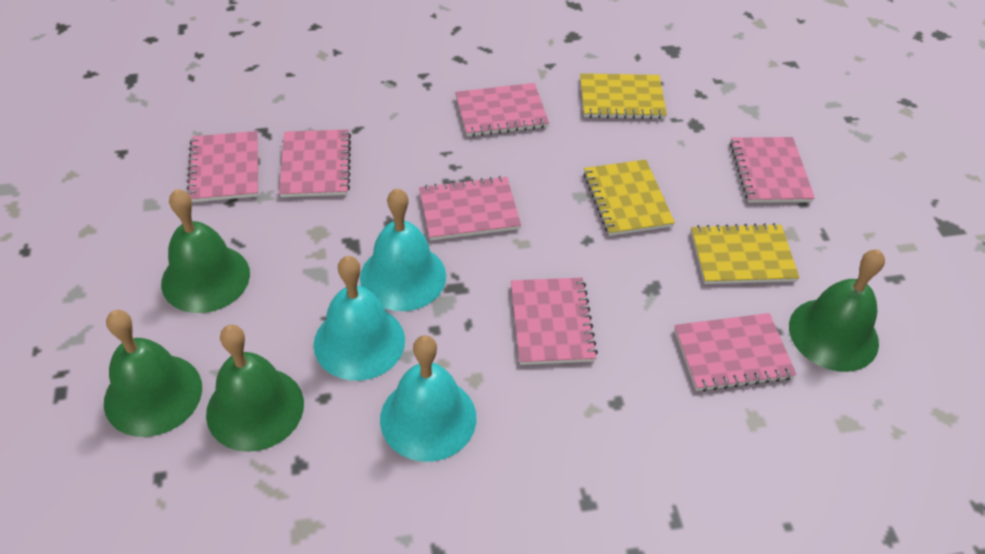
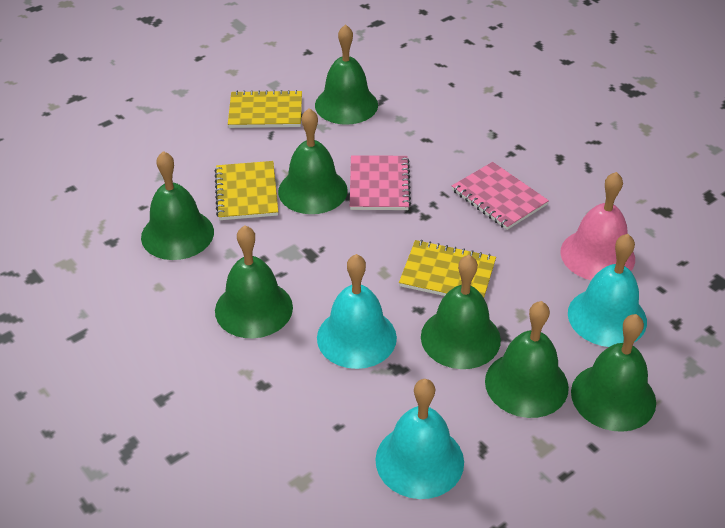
green bell: [104,310,202,437] [161,189,250,313] [206,325,304,452] [789,250,885,372] = 4 -> [141,151,214,260] [215,226,293,338] [278,108,348,214] [315,24,378,125] [421,255,501,369] [485,301,569,418] [571,314,656,432] = 7
pink bell: none = 0 -> [560,172,635,280] = 1
pink notebook: [187,131,258,202] [279,129,351,197] [419,176,521,241] [455,83,549,137] [511,278,598,365] [674,313,797,392] [730,137,815,203] = 7 -> [350,155,411,210] [452,162,549,230] = 2

